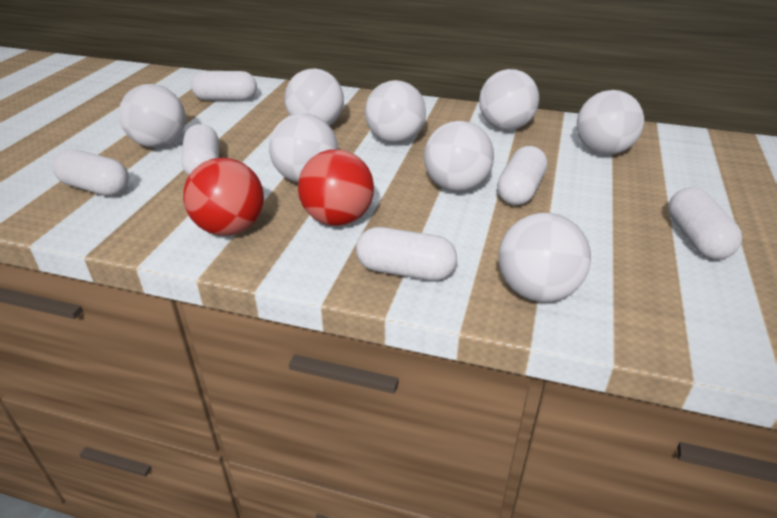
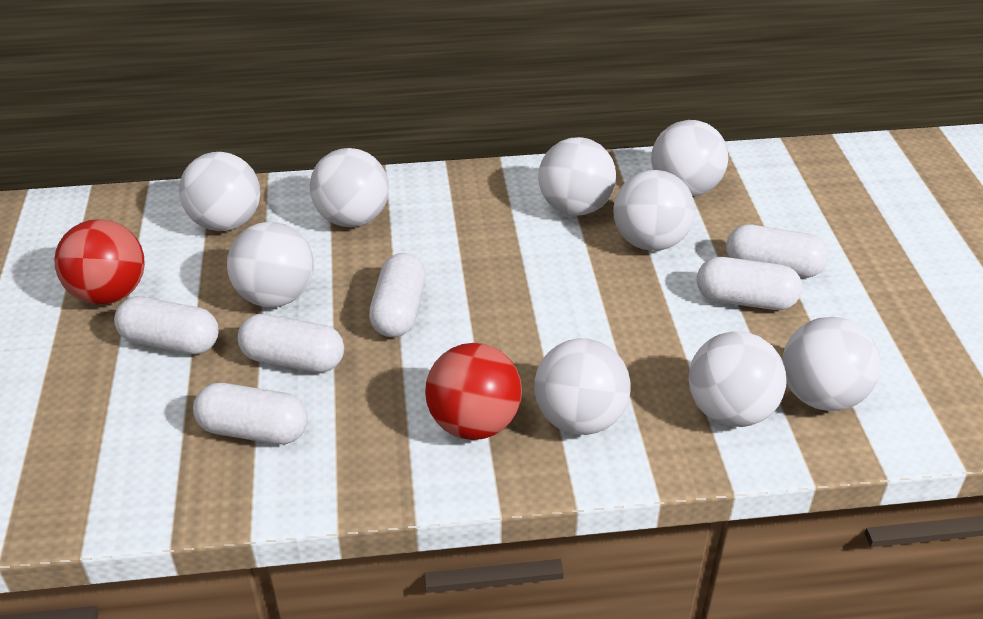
white ball: [119,84,186,148] [269,114,338,182] [285,69,344,126] [365,80,426,144] [424,121,494,192] [479,69,539,130] [499,213,591,302] [577,90,644,155] = 8 -> [179,152,260,231] [227,222,314,307] [310,148,389,227] [534,339,631,435] [538,137,616,216] [613,170,695,251] [651,120,728,196] [688,331,787,427] [782,317,880,411] = 9

